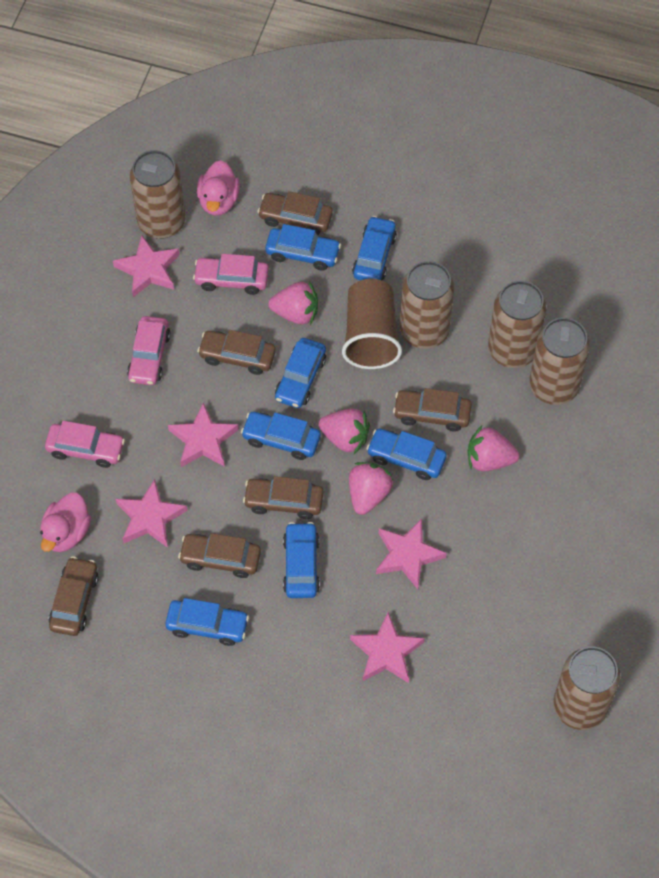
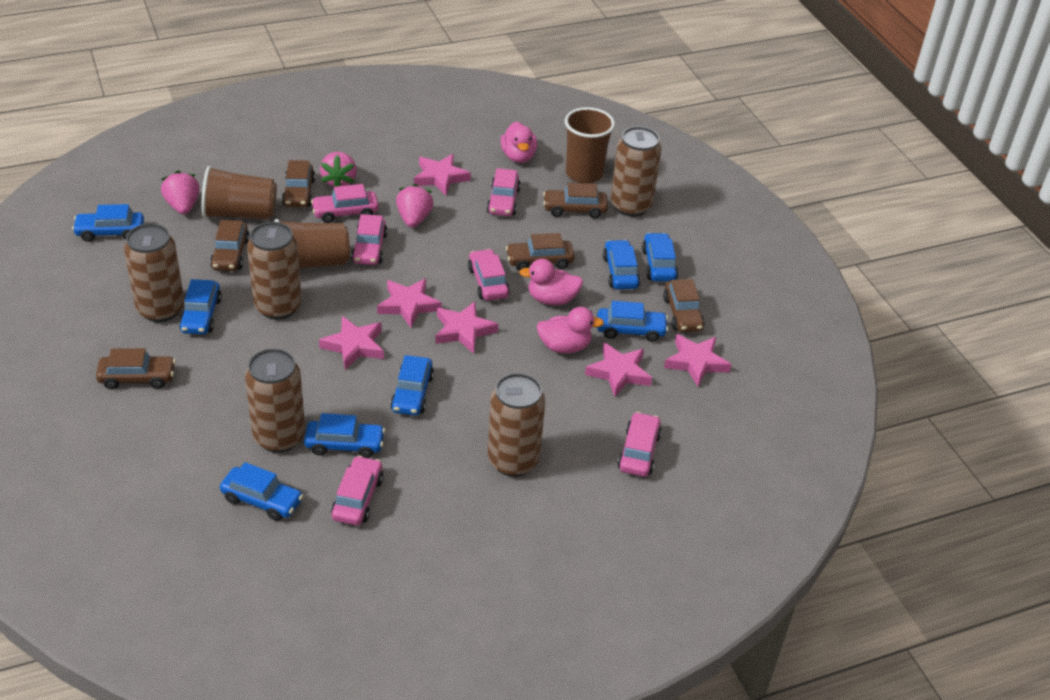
blue car: [165,598,249,646] [241,412,321,460] [265,224,341,271] [275,338,326,408] [283,522,320,598] [352,216,397,280] [366,429,447,480] = 7 -> [72,204,144,242] [179,279,222,334] [220,462,303,521] [304,413,385,458] [390,355,434,416] [597,301,668,342] [603,240,640,289] [642,233,678,282] = 8
brown cup: [342,279,402,369] = 1 -> [202,166,277,220] [274,219,350,269] [565,107,615,183] = 3
pink car: [45,421,125,468] [127,316,171,385] [193,254,269,295] = 3 -> [311,184,379,223] [331,455,383,525] [351,214,388,265] [468,249,510,301] [487,168,521,216] [617,412,662,477] = 6
pink duck: [40,493,91,552] [197,160,240,216] = 2 -> [501,121,537,163] [519,259,583,305] [536,307,604,353] = 3
pink star: [113,235,180,297] [116,479,187,548] [168,402,239,467] [350,612,424,683] [376,519,447,589] = 5 -> [319,316,384,370] [377,279,442,328] [414,154,471,196] [435,302,498,354] [585,343,652,397] [664,334,731,386] = 6
pink strawberry: [268,281,318,325] [318,408,370,454] [349,462,393,515] [468,426,519,471] = 4 -> [161,171,200,214] [320,152,357,187] [396,184,434,228] = 3

